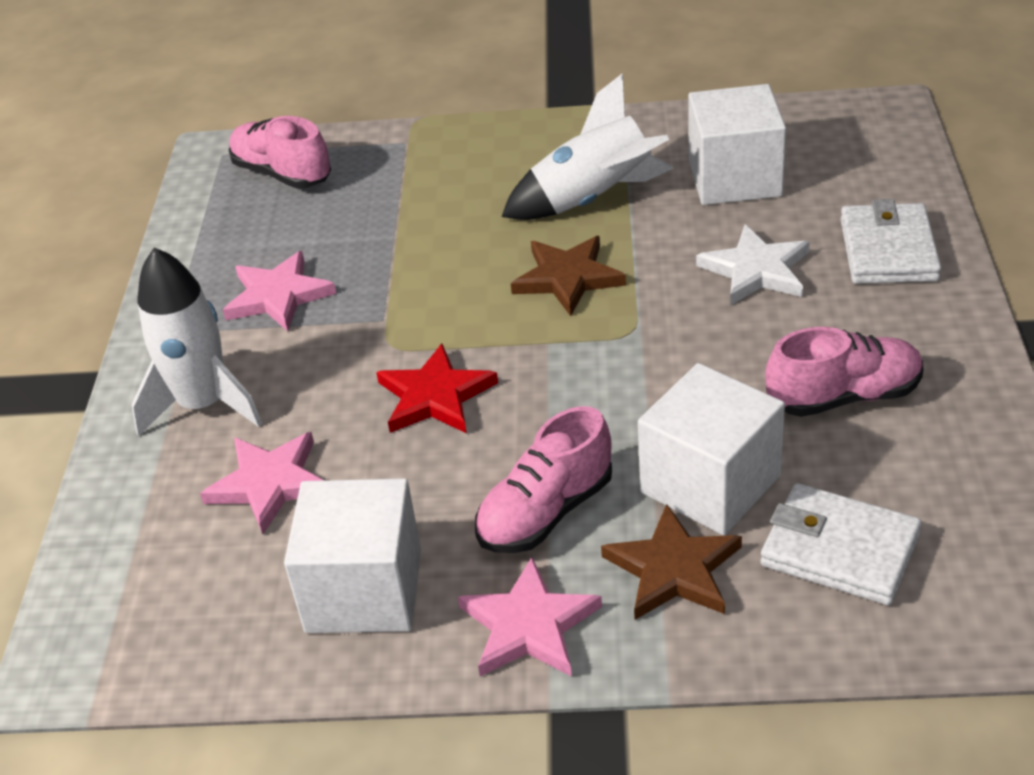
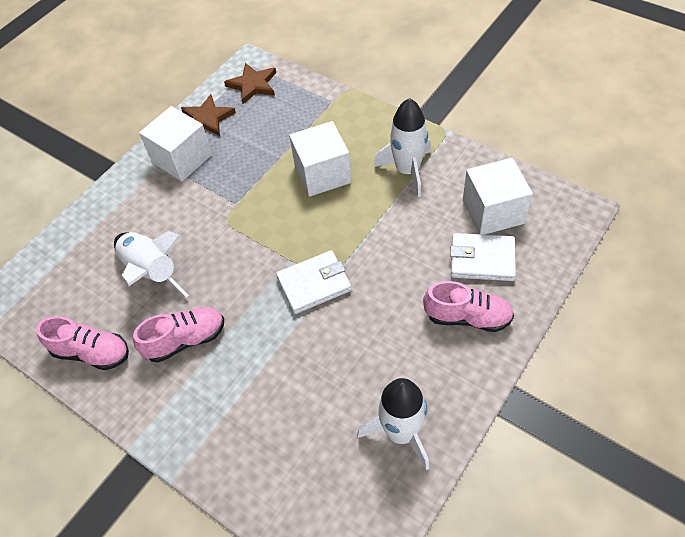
pink star: [200,432,324,534] [223,251,337,332] [458,557,602,677] = 3 -> none = 0
red star: [376,344,498,434] = 1 -> none = 0
white rocket: [131,248,262,436] [502,73,674,220] = 2 -> [114,231,189,298] [357,378,429,471] [374,98,431,197] = 3
white star: [696,224,810,305] = 1 -> none = 0

